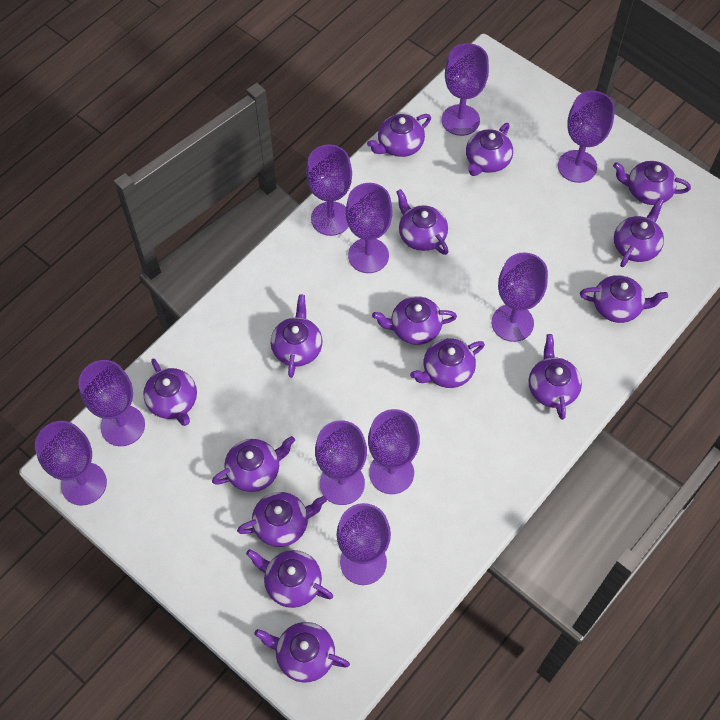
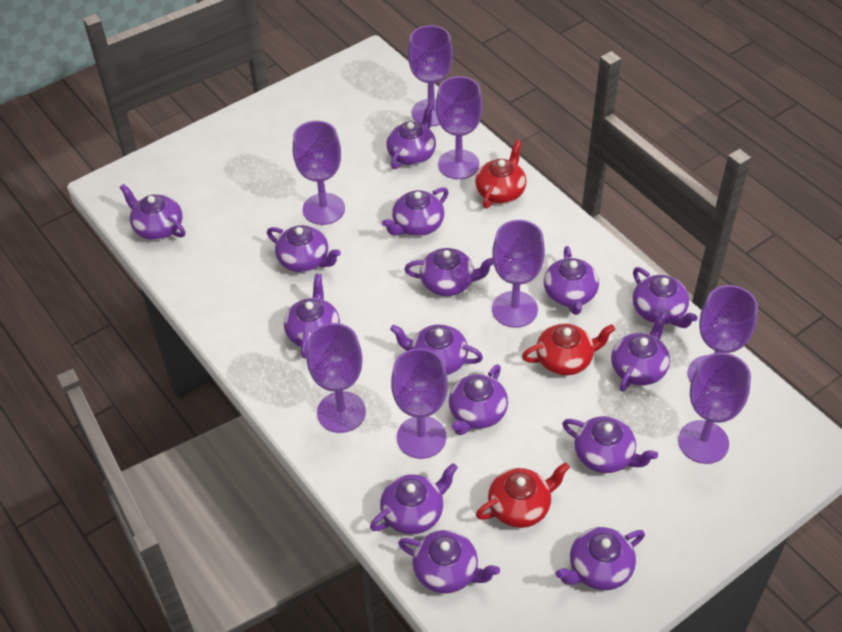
purple goblet: [35,421,107,506] [78,360,145,446] [306,144,352,236] [315,420,367,505] [337,503,391,585] [346,183,392,273] [368,409,420,494] [442,43,489,136] [492,252,548,342] [558,91,615,183] = 10 -> [293,120,345,225] [306,323,366,433] [391,348,448,459] [408,25,453,126] [436,76,483,179] [492,220,545,328] [678,352,751,464] [688,285,758,382] = 8
red teapot: none = 0 -> [475,140,526,208] [476,462,570,528] [522,323,615,376] = 3

